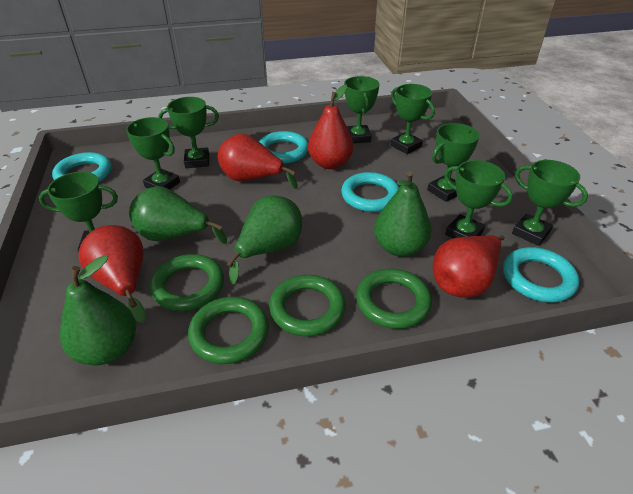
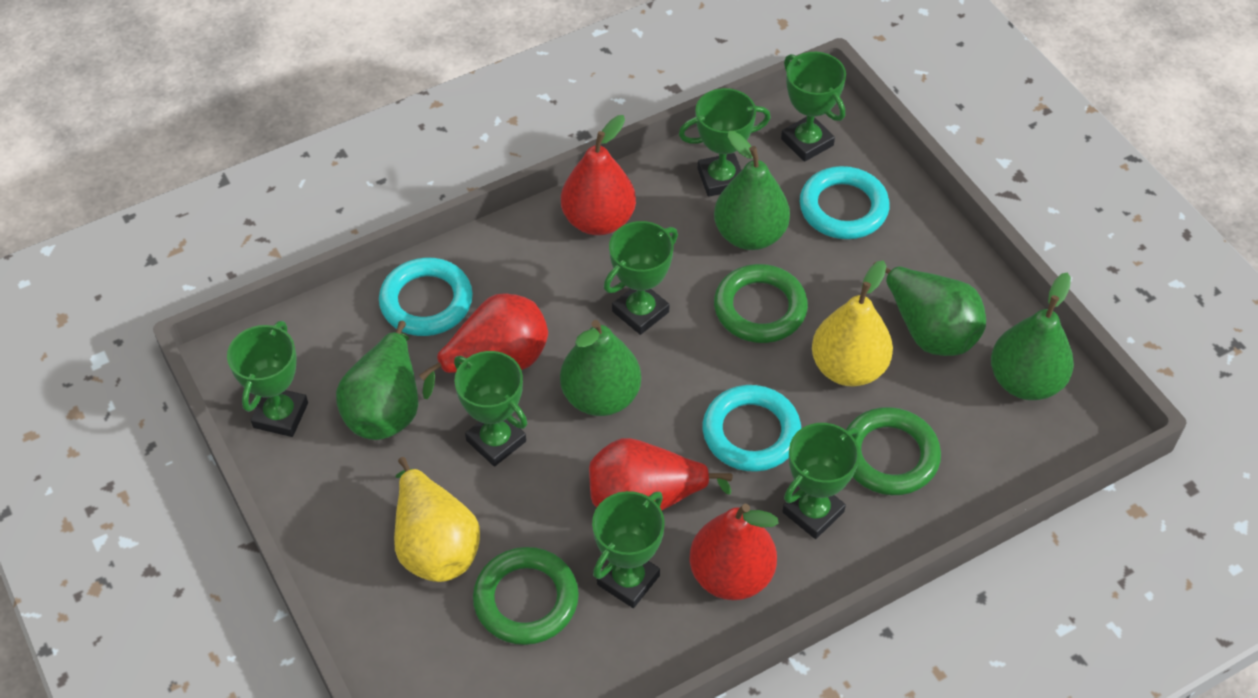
green pear: [60,255,136,366] [129,186,227,244] [226,196,302,284] [374,171,431,257] = 4 -> [336,321,418,440] [560,320,641,416] [714,131,790,250] [873,262,986,356] [991,272,1074,400] = 5
green ring: [150,254,224,311] [188,297,269,364] [269,275,346,337] [356,269,432,329] = 4 -> [473,547,579,645] [714,264,808,343] [846,407,941,495] = 3
green trophy: [39,172,118,253] [126,117,180,190] [159,97,219,168] [344,76,379,143] [391,84,435,154] [427,123,480,202] [444,160,513,239] [512,160,588,246] = 8 -> [227,321,308,437] [454,351,528,467] [592,491,665,608] [604,221,678,335] [679,88,771,197] [781,52,846,162] [782,423,860,539] = 7
turquoise ring: [52,152,112,182] [259,131,308,164] [341,172,399,212] [503,247,579,302] = 4 -> [379,258,473,336] [703,385,801,472] [800,166,890,239] = 3
yellow pear: none = 0 -> [394,457,480,582] [812,260,893,387] = 2

